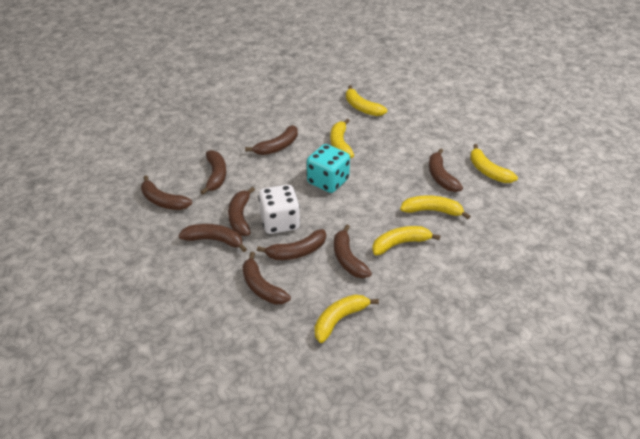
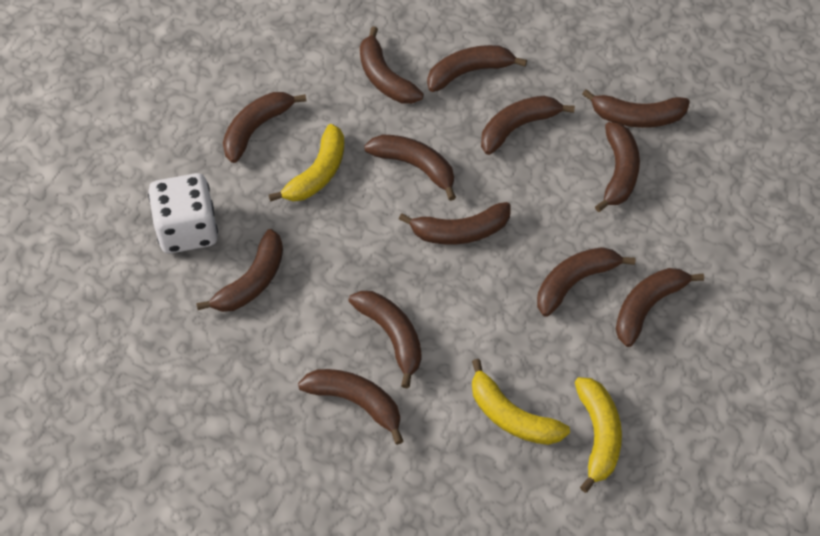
brown banana: [141,175,192,210] [178,224,247,252] [201,150,226,195] [228,187,255,236] [242,252,291,304] [245,125,298,155] [257,229,326,260] [334,224,372,278] [429,148,463,192] = 9 -> [196,229,283,312] [223,92,306,163] [298,369,403,445] [349,291,421,389] [360,26,424,104] [364,134,456,201] [399,202,511,245] [427,45,527,92] [481,96,575,155] [537,247,635,317] [582,89,690,128] [595,122,640,212] [616,268,704,347] = 13
turquoise dice: [307,144,350,193] = 1 -> none = 0
yellow banana: [315,294,379,343] [330,119,354,158] [346,85,387,116] [372,226,441,256] [400,195,470,219] [470,144,518,183] = 6 -> [269,124,344,202] [472,359,570,445] [575,377,622,493] = 3

